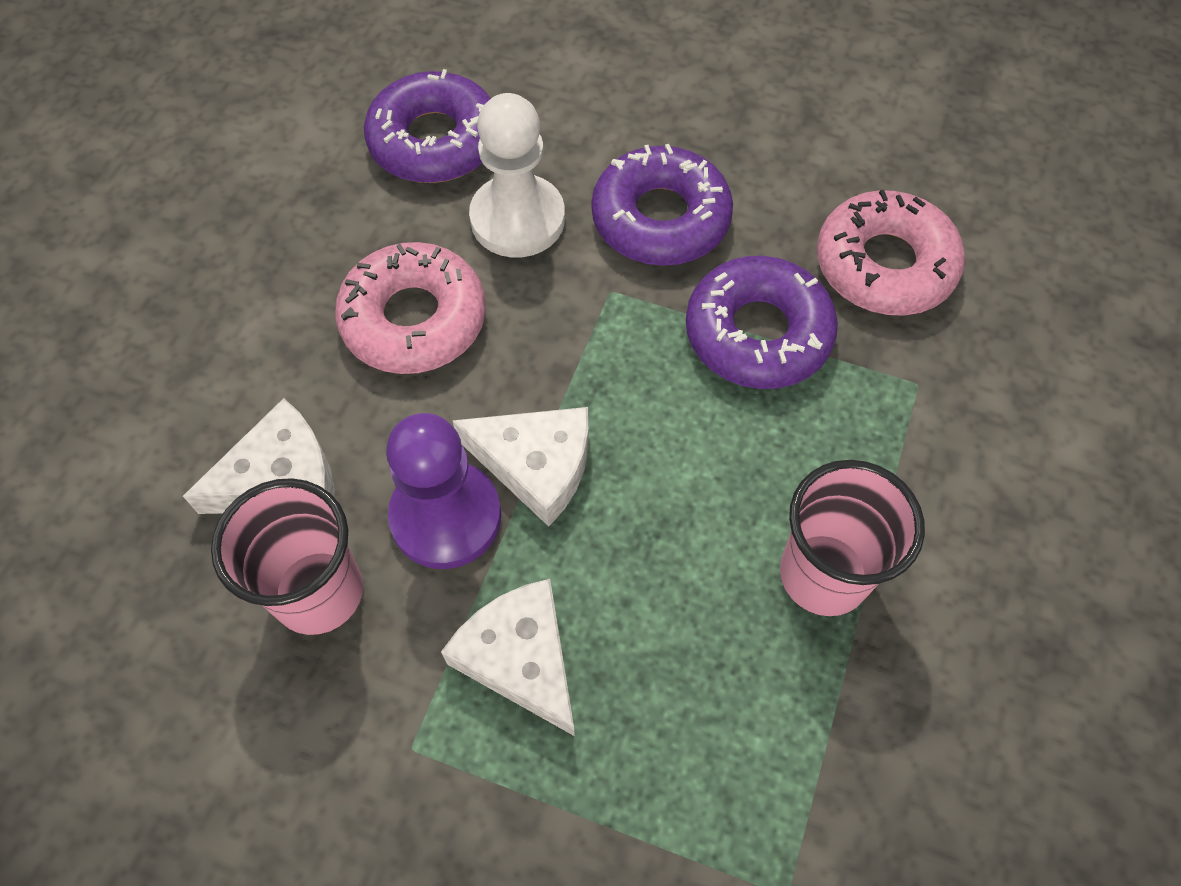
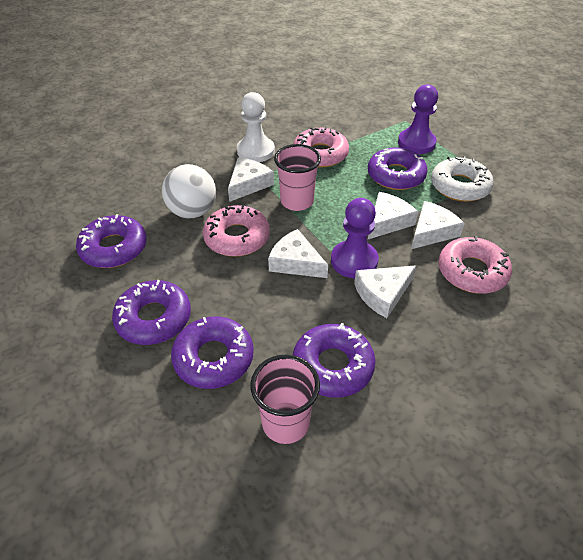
pink donut: [335,242,486,374] [817,190,965,316] = 2 -> [203,205,270,257] [293,127,349,168] [438,236,512,294] = 3
purple donut: [364,69,491,183] [591,144,733,266] [686,256,838,389] = 3 -> [76,214,147,268] [112,280,191,345] [171,317,254,389] [293,323,376,398] [368,147,428,190] = 5
purple pawn: [386,413,501,569] = 1 -> [331,198,379,278] [398,84,438,154] = 2
white ball: none = 0 -> [162,164,216,218] = 1
white cheese: [183,398,335,514] [441,579,575,736] [452,407,589,527] = 3 -> [228,158,274,202] [268,229,328,278] [354,265,416,318] [368,192,418,239] [411,201,465,249] = 5
white donut: none = 0 -> [431,156,494,202] = 1

